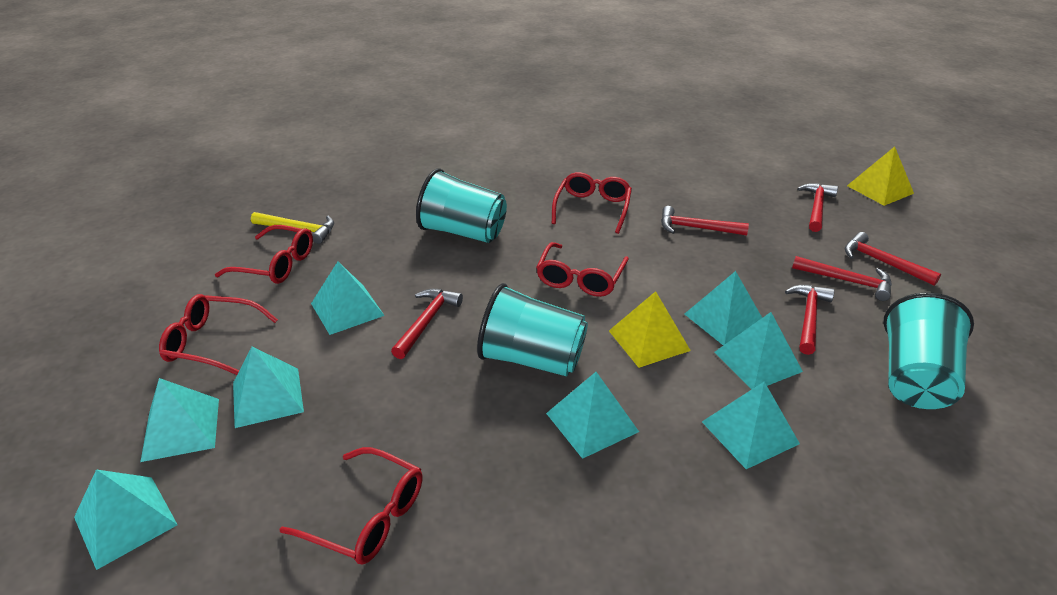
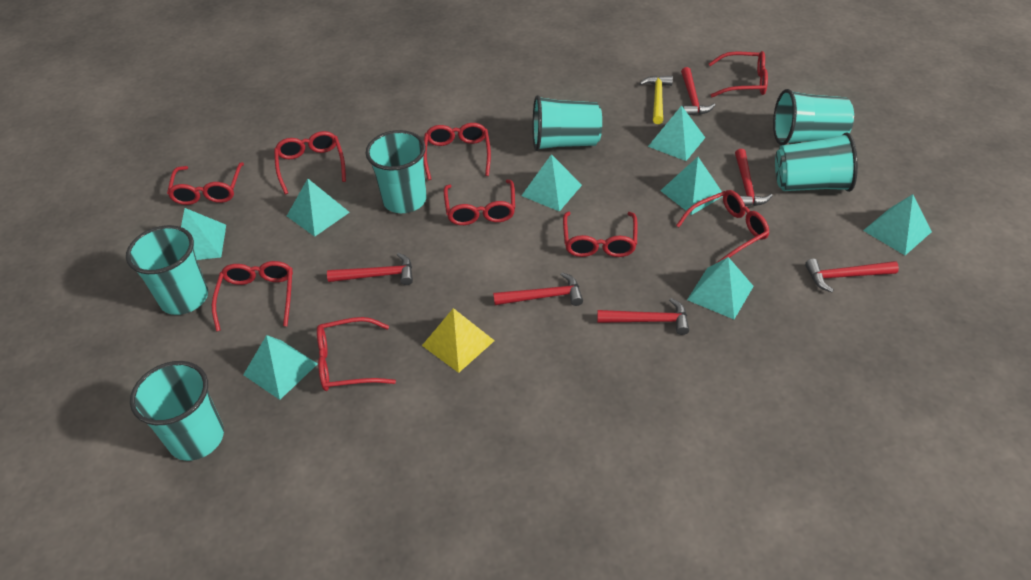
red glasses: [159,294,278,375] [215,225,313,284] [279,447,422,565] [536,242,629,297] [552,172,632,234] = 5 -> [167,162,244,205] [212,261,293,331] [274,131,346,195] [317,317,396,391] [424,123,491,180] [444,180,515,225] [563,212,637,257] [676,190,769,264] [708,51,768,97] = 9
turquoise cup: [416,168,507,243] [477,283,588,377] [883,292,974,409] = 3 -> [126,225,208,315] [130,361,224,461] [365,130,427,213] [532,95,602,151] [773,89,854,145] [775,133,858,192] = 6
yellow pyramid: [609,291,691,368] [847,146,914,206] = 2 -> [422,308,495,373] = 1

